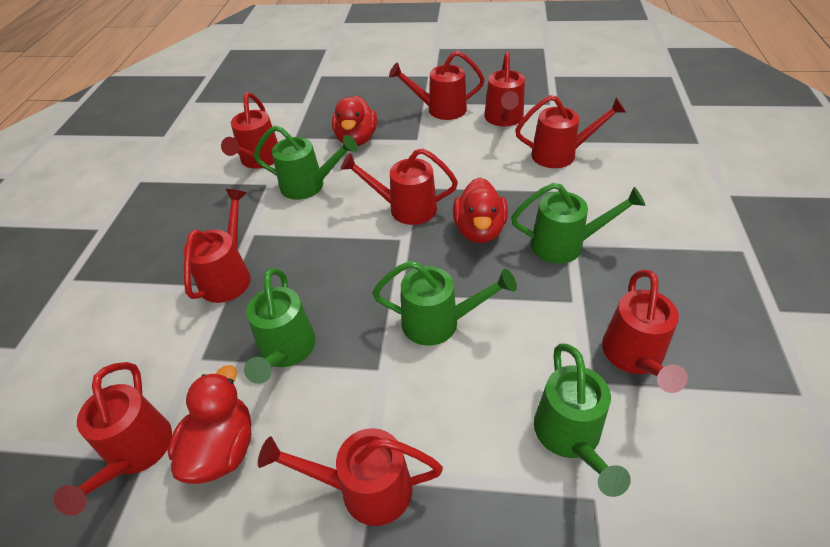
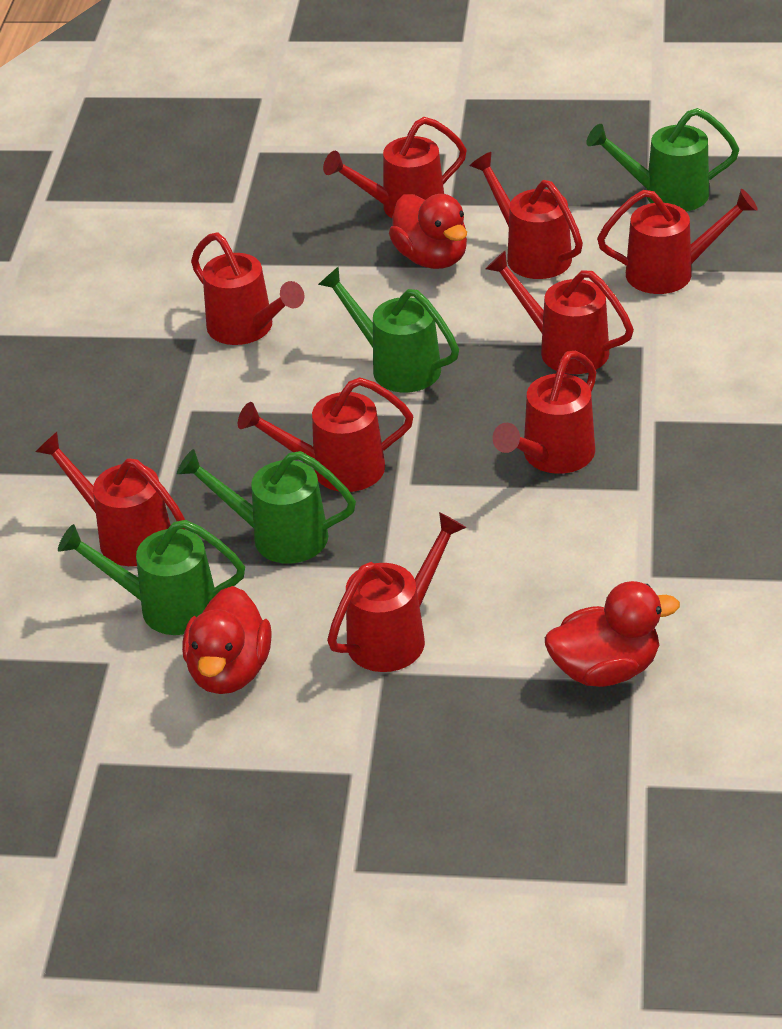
green watering can: [244,268,316,384] [254,126,358,200] [372,261,517,346] [511,183,645,264] [534,344,631,497] = 5 -> [58,520,245,635] [177,449,356,564] [318,267,459,393] [586,108,739,211] = 4

